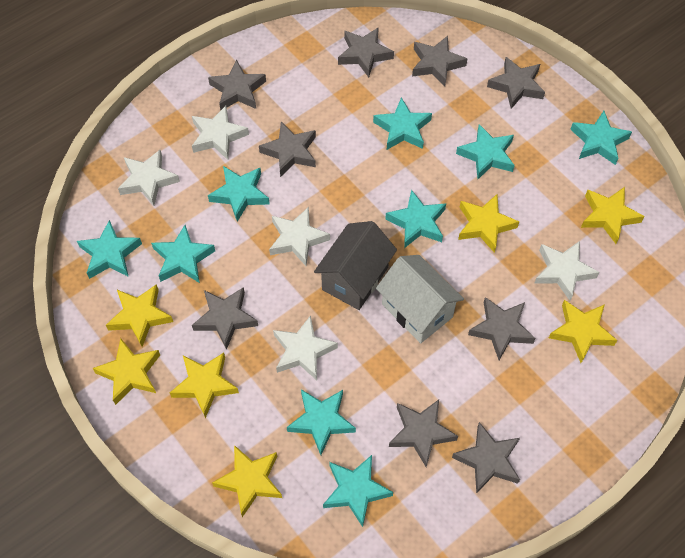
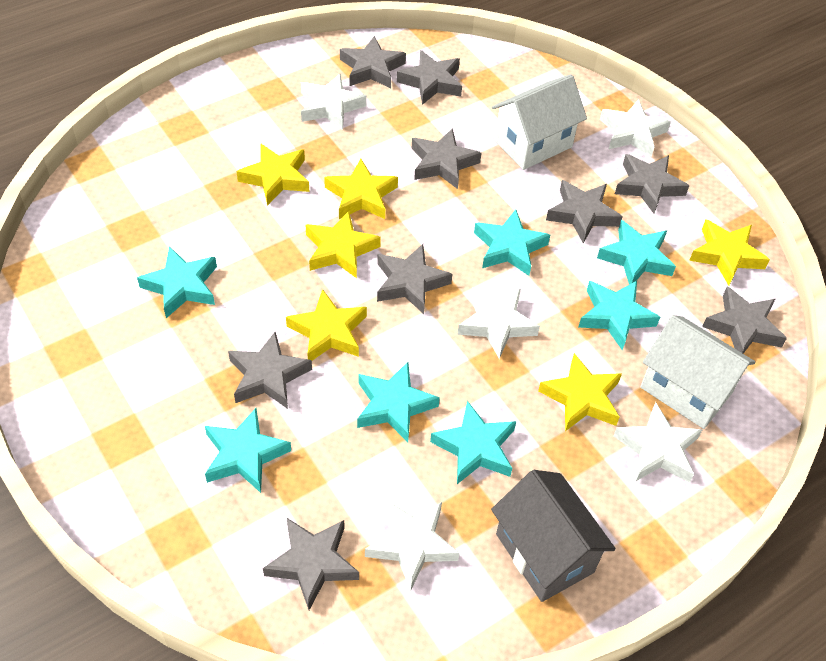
turquoise star: [77,220,142,279] [151,225,215,283] [208,166,270,222] [287,390,356,455] [323,455,393,527] [373,97,432,150] [385,189,446,248] [456,124,515,179] [570,111,632,165] = 9 -> [137,247,217,318] [205,408,291,493] [357,362,440,443] [430,401,516,484] [474,209,550,276] [579,281,660,350] [597,220,676,285] = 7
white house: [376,255,464,343] = 1 -> [492,74,587,170] [640,315,756,429] = 2
yellow star: [92,338,160,405] [106,284,173,347] [170,353,239,418] [212,445,282,517] [458,194,519,253] [549,300,617,363] [581,187,645,244] = 7 -> [236,144,309,206] [286,289,367,360] [306,211,381,278] [324,159,398,219] [538,353,622,431] [689,220,770,286] = 6

